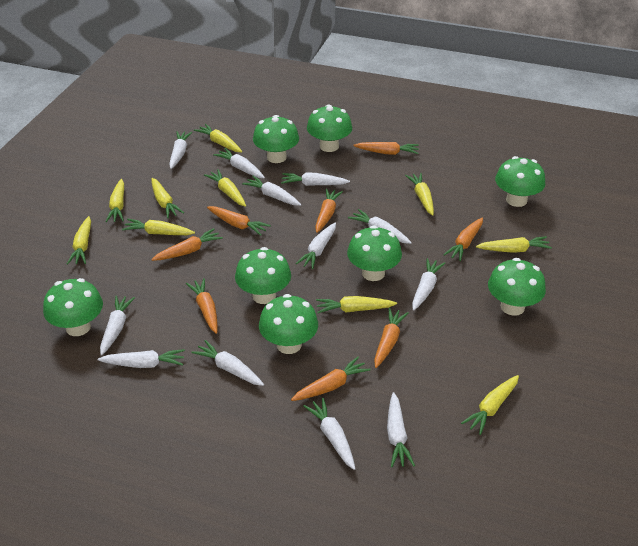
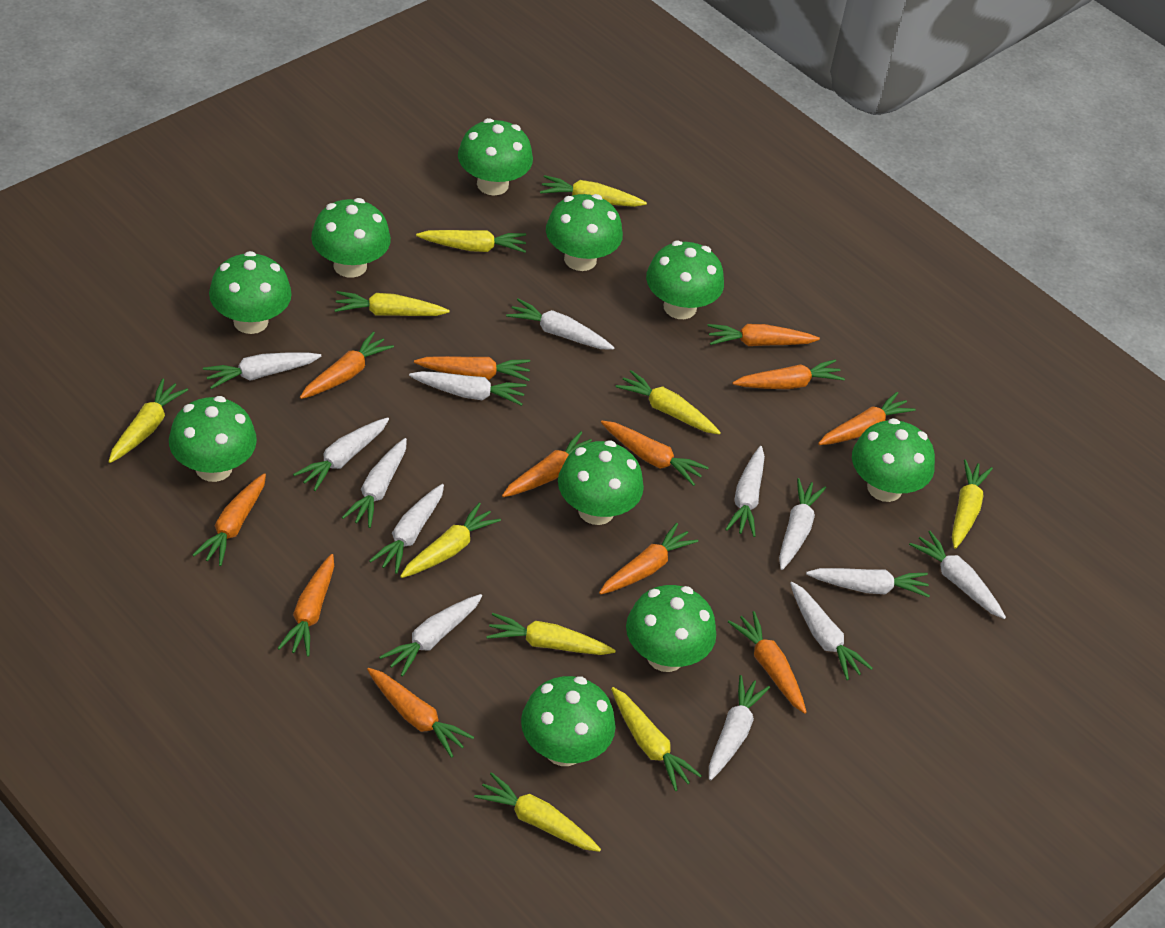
green mushroom: [43,278,103,336] [235,247,291,304] [253,115,299,163] [259,294,318,354] [307,104,352,152] [347,226,402,281] [488,258,546,316] [495,156,545,207] = 8 -> [169,396,257,482] [209,251,292,334] [311,198,391,278] [458,118,533,195] [521,676,616,766] [546,194,623,271] [558,440,644,525] [626,585,716,672] [646,241,724,319] [852,418,935,502] = 10
orange carrot: [151,228,223,261] [186,278,218,334] [207,206,271,236] [291,357,371,401] [315,189,343,233] [354,142,419,155] [374,308,409,368] [443,217,483,261] = 8 -> [193,473,266,566] [277,554,334,657] [300,332,394,399] [367,668,474,758] [414,356,530,381] [502,431,592,497] [599,523,698,595] [601,421,709,486] [707,324,820,346] [728,611,807,714] [733,359,845,389] [818,392,916,445] = 12
white carrot: [98,349,185,368] [100,296,135,355] [169,132,192,169] [192,340,264,386] [213,148,265,178] [242,176,301,206] [281,172,350,186] [296,223,336,269] [303,398,355,470] [348,209,412,244] [387,392,415,467] [412,258,445,311] = 12 -> [203,352,321,389] [293,417,389,491] [342,438,407,528] [369,484,444,574] [379,594,482,677] [409,371,527,406] [506,298,614,350] [709,675,770,780] [725,446,765,537] [779,478,826,570] [790,582,873,680] [806,568,930,598] [909,531,1006,619] = 13

